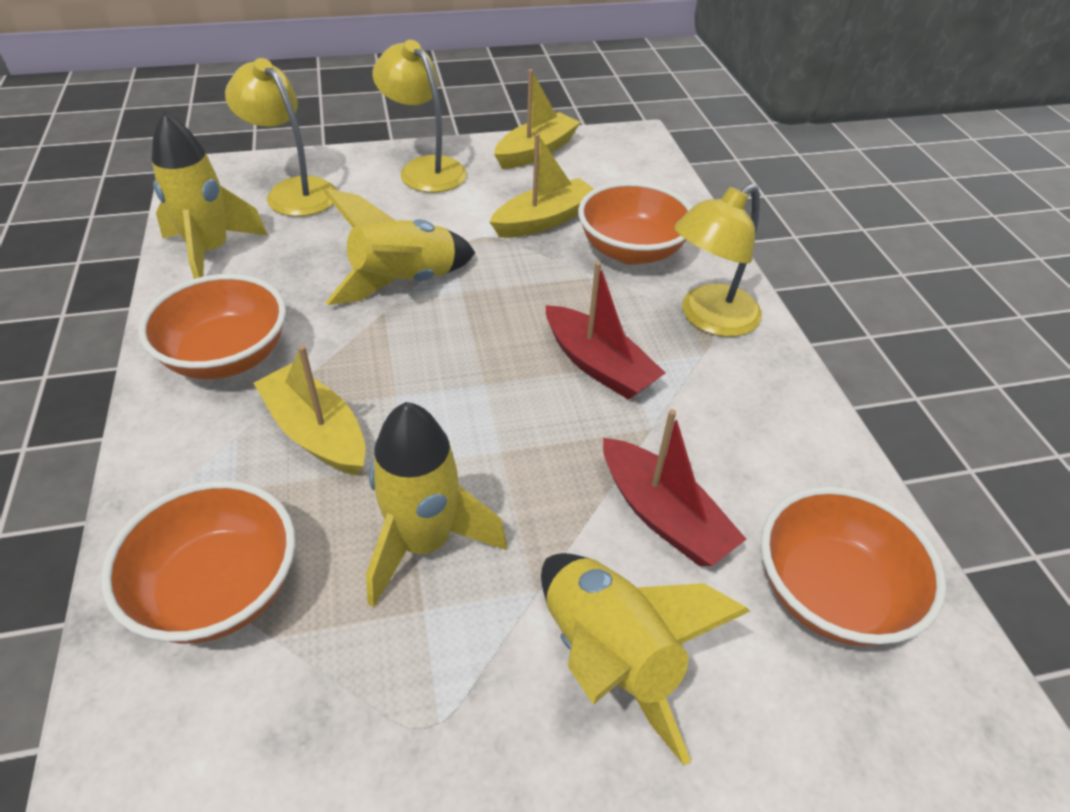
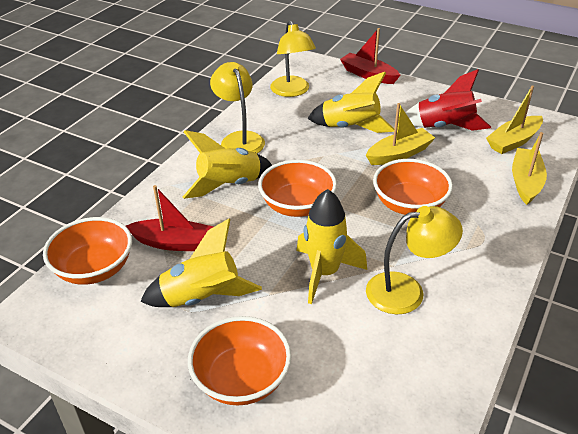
red rocket: none = 0 -> [406,69,491,131] = 1

